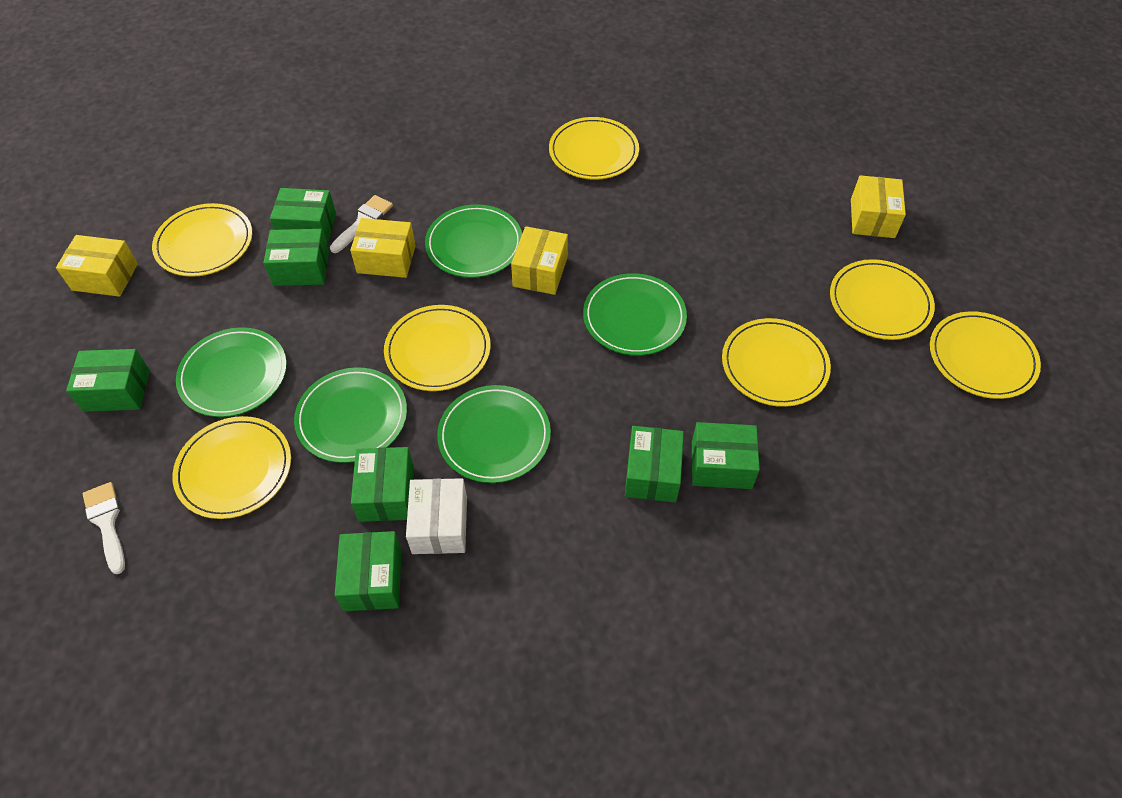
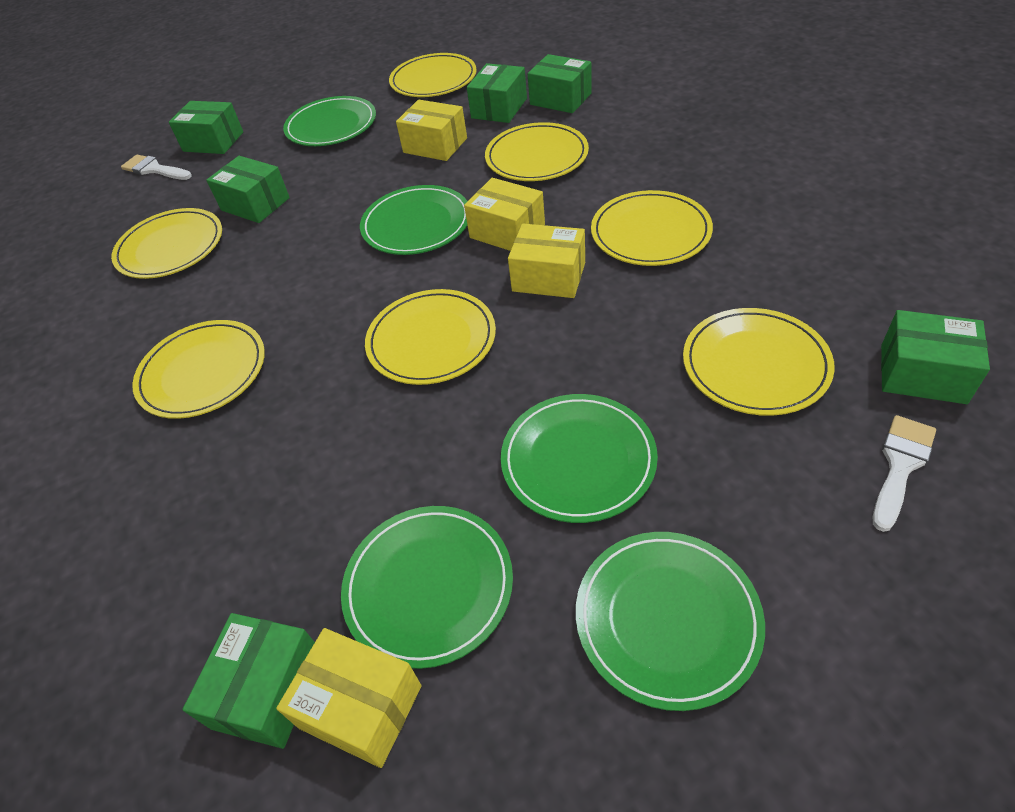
green box: [66,349,150,412] [263,229,329,286] [270,188,336,244] [335,531,402,611] [351,447,414,522] [625,426,684,503] [692,422,760,489] = 7 -> [169,101,243,154] [182,613,315,749] [206,156,290,223] [467,63,527,123] [528,54,592,113] [881,310,990,404] = 6
white box: [406,478,467,554] = 1 -> none = 0

